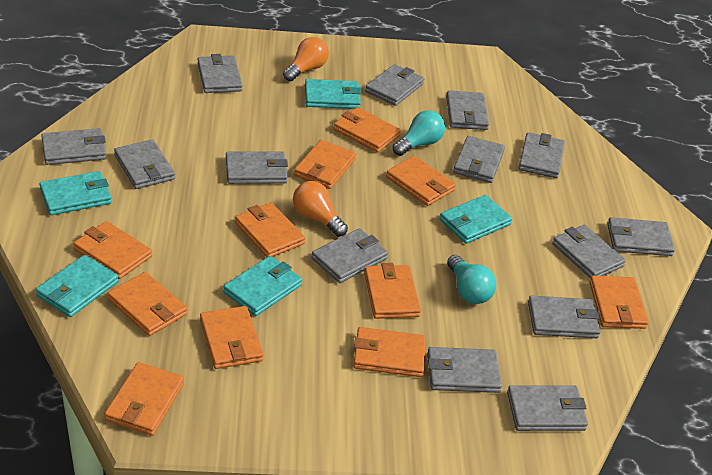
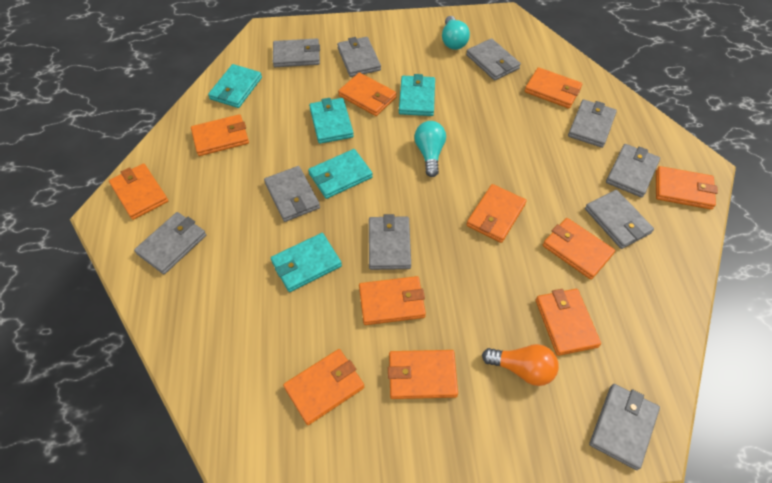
grey wallet: [41,128,106,165] [114,139,175,189] [198,54,243,93] [226,151,288,184] [311,228,388,283] [365,64,424,106] [427,347,502,393] [446,90,489,130] [453,136,505,183] [507,385,588,431] [519,132,565,178] [528,296,601,338] [552,225,626,279] [607,217,675,256] = 14 -> [134,212,206,274] [264,166,320,222] [273,38,320,67] [337,37,381,77] [369,214,411,270] [466,38,521,81] [568,99,617,148] [585,190,654,249] [589,384,660,470] [606,144,660,198] = 10
orange light bulb: [283,37,329,81] [293,181,348,237] = 2 -> [482,344,559,386] = 1

